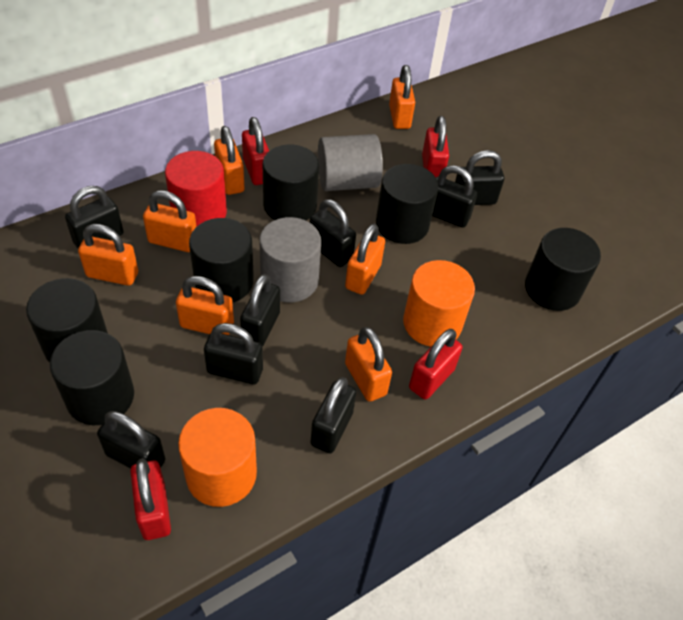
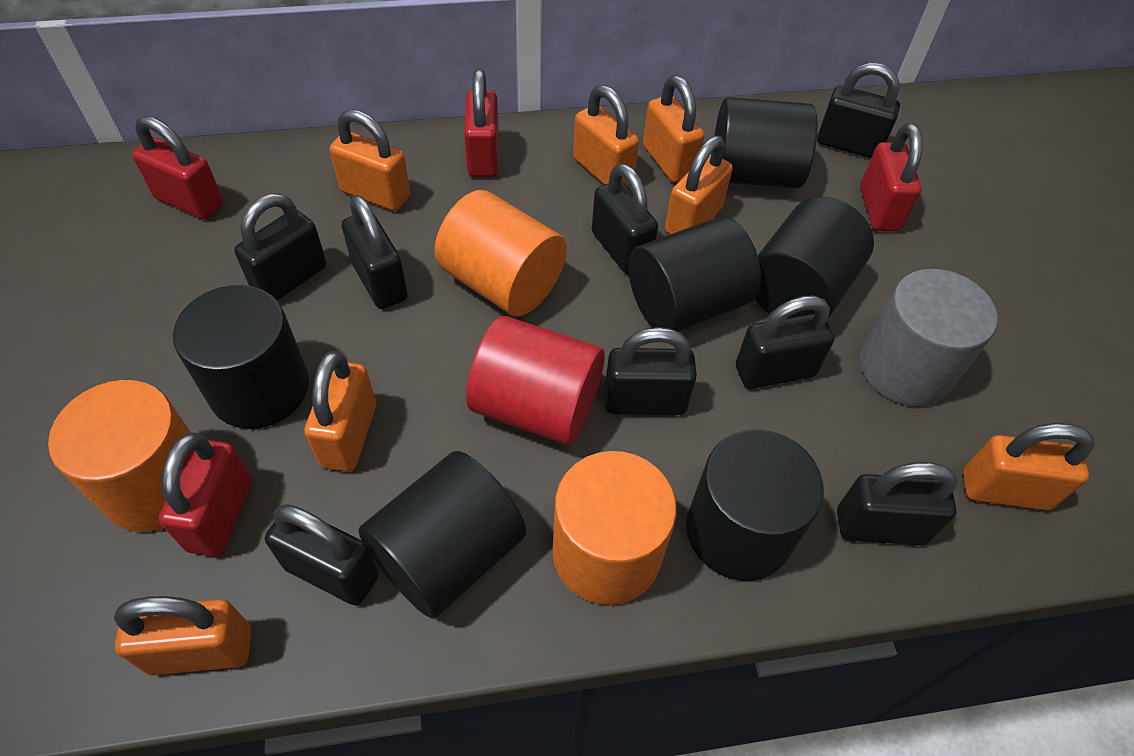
grey cylinder: [259,217,321,302] [318,134,383,191] = 2 -> [860,269,998,407] = 1
orange cylinder: [178,408,257,507] [403,260,475,347] = 2 -> [48,380,191,532] [434,190,567,316] [552,451,677,605] = 3

